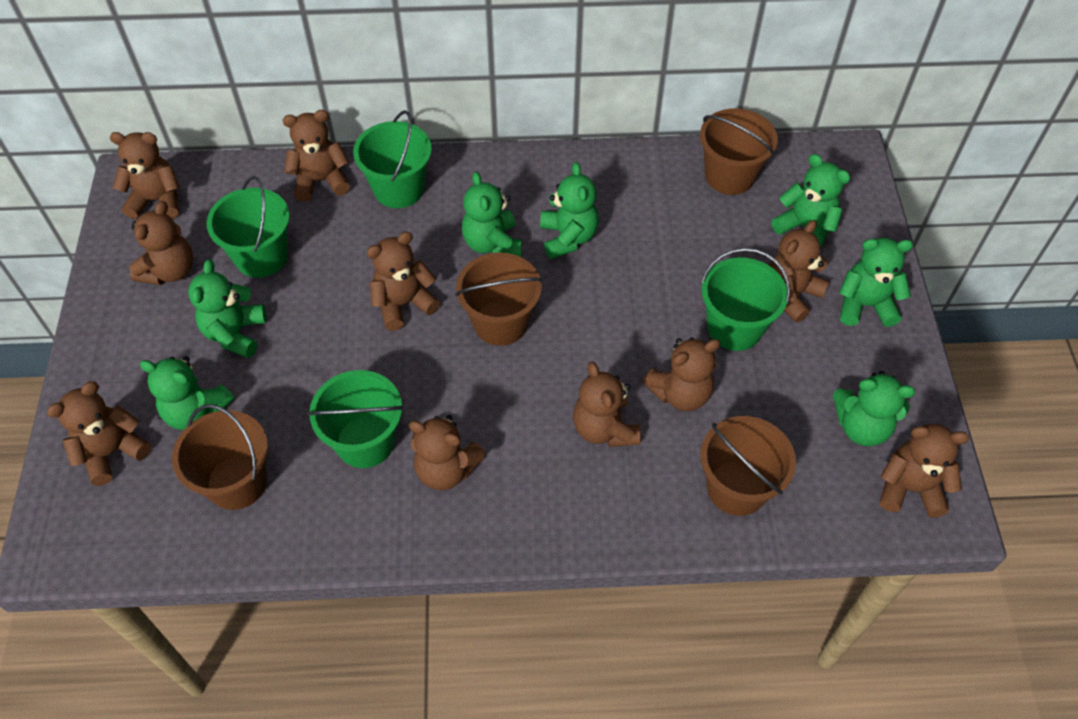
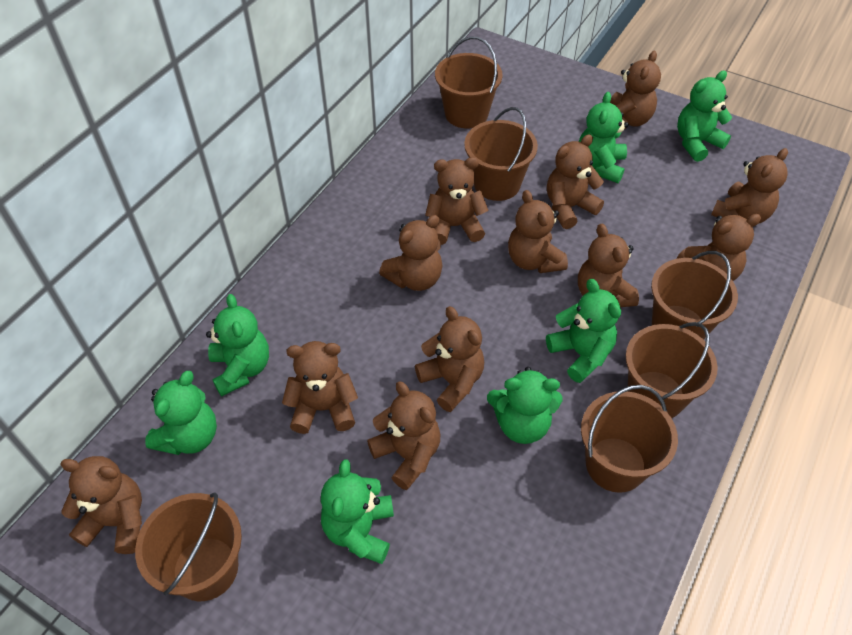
brown bucket: [172,404,268,510] [455,253,543,346] [700,108,778,195] [701,416,796,516] = 4 -> [135,492,242,601] [435,36,502,129] [464,107,538,201] [581,385,678,493] [625,322,718,418] [651,251,738,340] = 6
brown teddy bear: [47,381,151,486] [110,132,180,219] [129,201,194,285] [283,110,350,201] [367,232,440,331] [409,415,486,490] [573,362,641,447] [642,337,720,411] [769,220,830,323] [880,424,969,518] = 10 -> [60,456,142,554] [282,341,358,434] [367,381,441,490] [379,215,442,291] [415,306,484,412] [425,157,489,245] [508,190,568,273] [547,134,604,229] [578,224,639,307] [610,51,661,129] [677,214,761,281] [711,148,788,223] = 12
green bucket: [207,176,290,278] [307,370,404,468] [353,110,432,208] [701,248,790,351] = 4 -> none = 0

